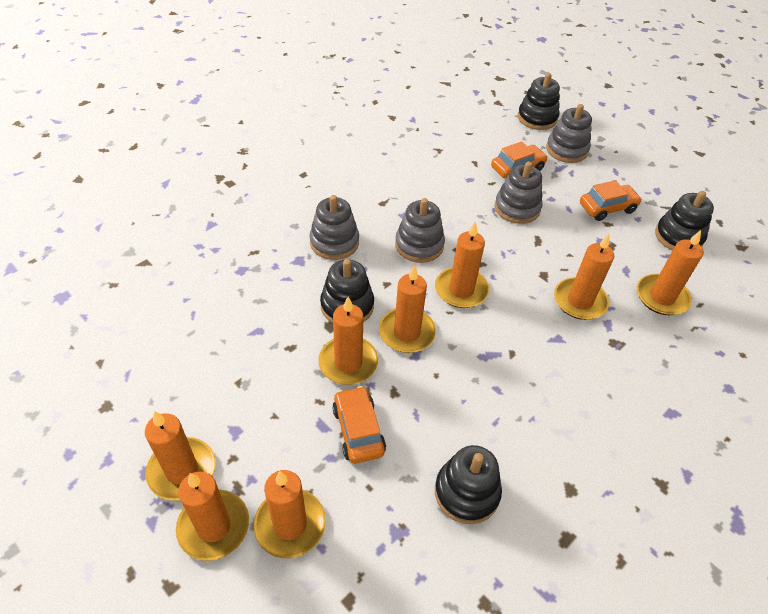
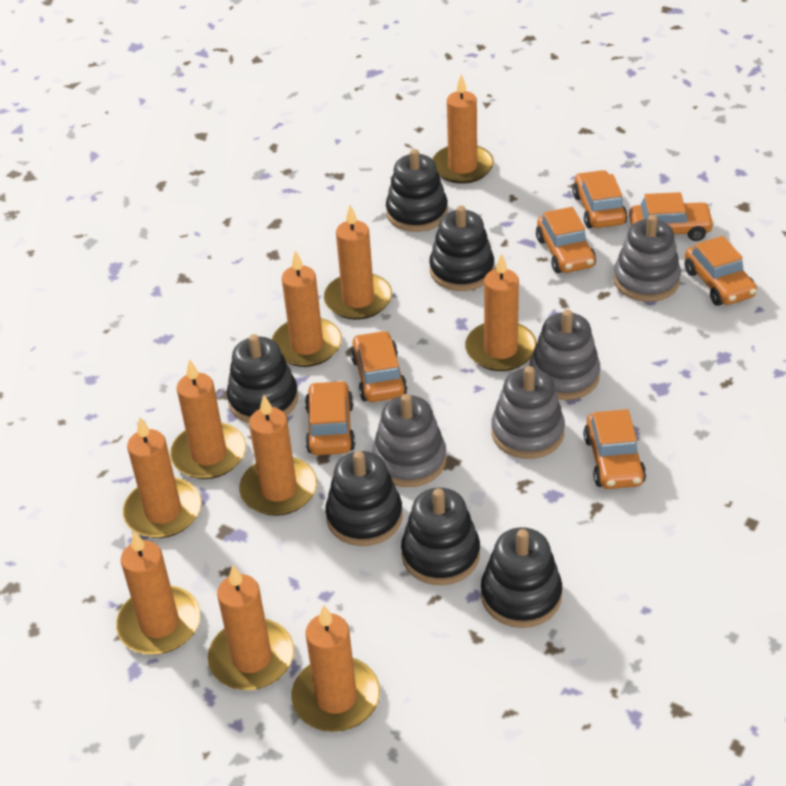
black stacking toy: [320,259,374,323] [435,445,502,524] [518,73,560,130] [655,191,714,251] = 4 -> [227,334,298,423] [325,451,403,546] [386,149,448,232] [401,488,480,585] [429,206,494,291] [481,527,562,628] = 6
orange candle: [145,411,216,501] [176,472,249,561] [254,470,326,559] [318,297,378,385] [379,265,436,353] [435,221,489,308] [554,234,614,320] [637,230,704,315] = 8 -> [116,531,201,655] [123,417,201,538] [170,359,246,479] [208,565,294,690] [239,395,317,516] [272,250,342,367] [291,605,380,732] [324,205,392,320] [433,74,494,184] [465,253,537,371] = 10
orange car: [332,386,386,463] [491,141,548,178] [580,180,642,221] = 3 -> [305,380,355,455] [350,330,407,402] [536,207,596,273] [572,170,627,228] [584,409,646,489] [629,192,715,241] [685,236,757,306] = 7

